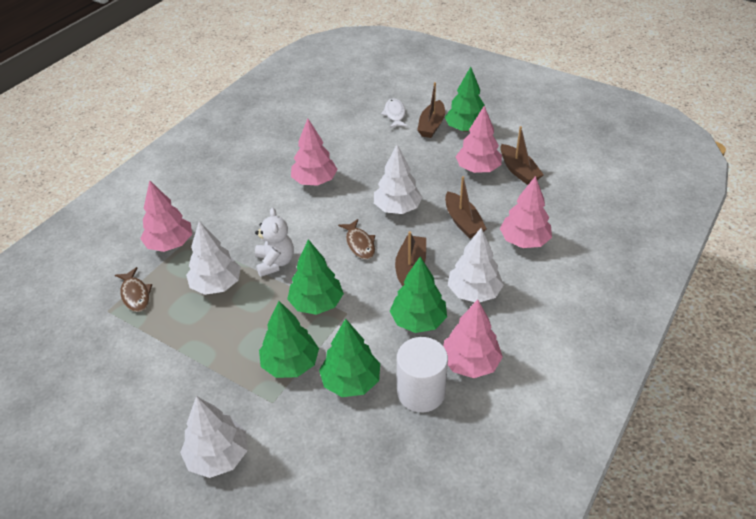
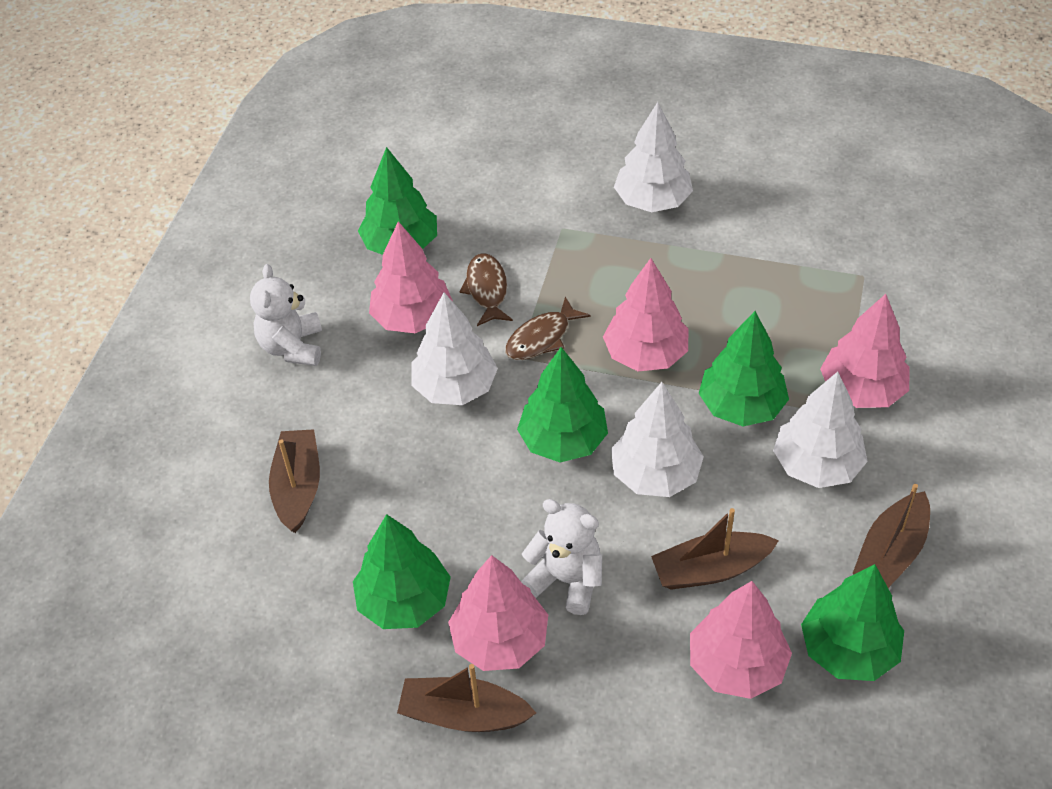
white cylinder: [397,337,448,412] = 1 -> none = 0
white fish: [381,99,408,128] = 1 -> none = 0
white teddy bear: [255,208,294,277] = 1 -> [250,264,322,366] [521,499,602,615] = 2

